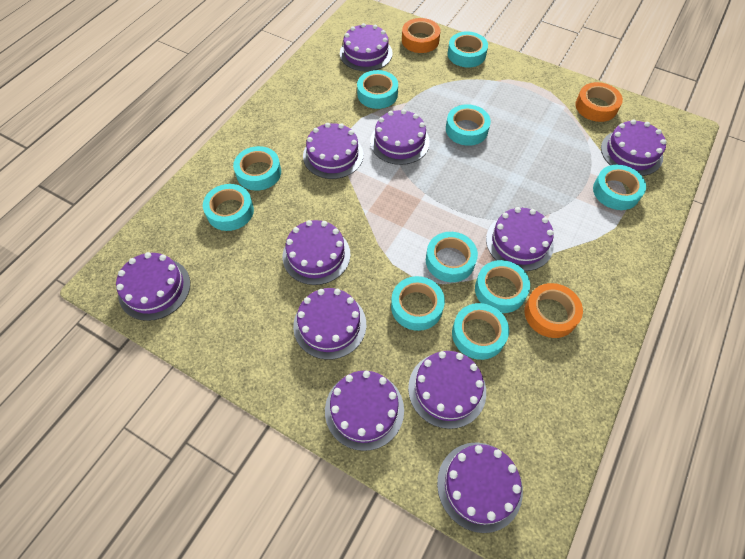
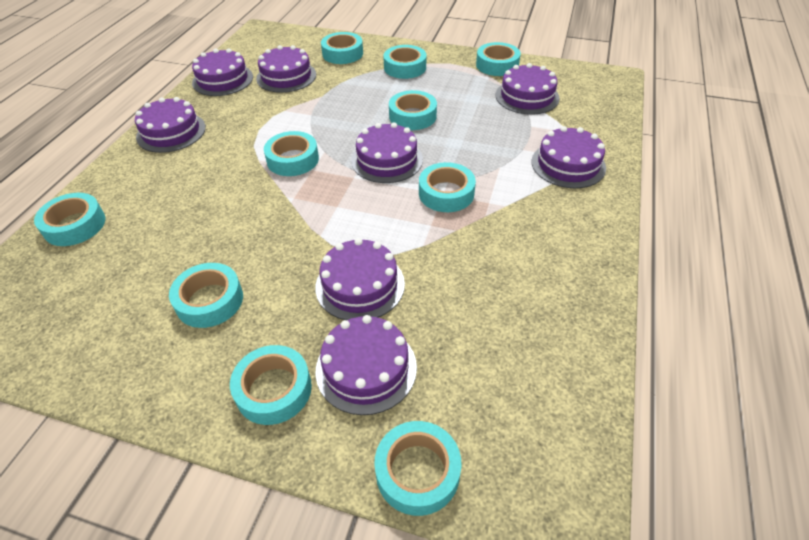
orange tape: [402,18,440,53] [524,283,583,338] [575,82,623,122] = 3 -> none = 0
purple cake: [116,252,190,321] [283,220,351,285] [293,288,366,360] [303,123,363,179] [325,371,404,451] [340,23,393,71] [370,109,430,165] [408,351,486,429] [437,442,523,533] [486,207,554,271] [601,120,666,176] = 11 -> [135,97,206,153] [192,48,253,96] [256,45,316,93] [315,238,405,320] [315,315,417,415] [351,122,423,183] [496,63,560,115] [531,126,606,188] = 8

